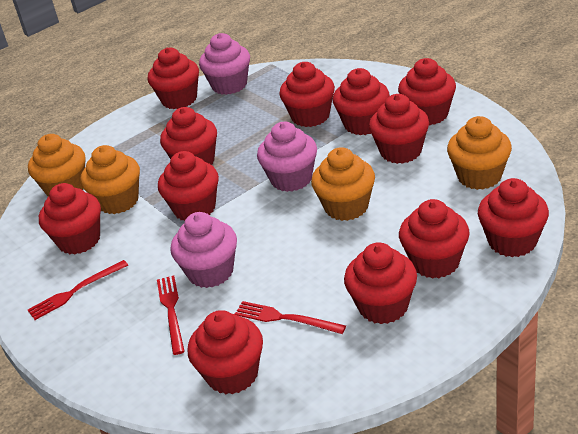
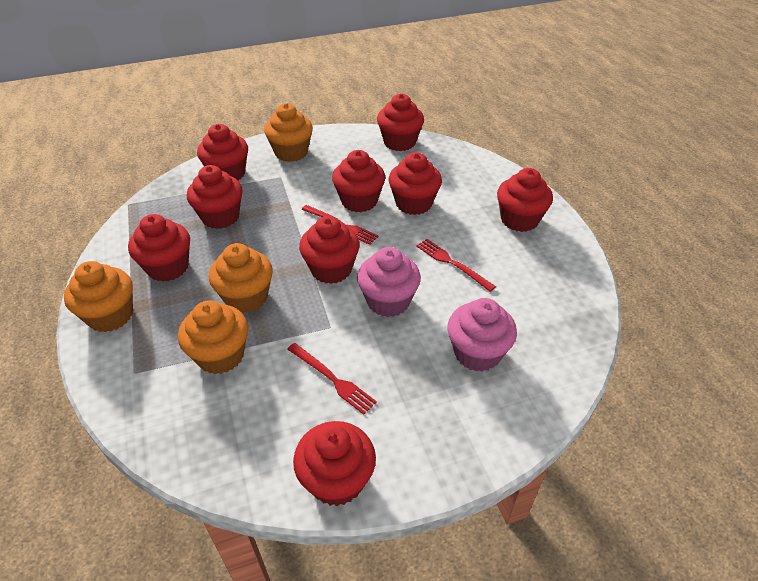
pink cupcake: [170,212,237,288] [199,33,250,95] [257,122,317,192] = 3 -> [357,247,421,317] [448,298,517,372] = 2
red cupcake: [39,183,101,254] [148,48,199,109] [158,151,219,221] [160,107,217,165] [188,310,263,394] [279,62,335,127] [333,68,390,135] [344,242,417,324] [369,94,429,164] [398,58,456,125] [399,199,470,279] [478,178,549,257] = 12 -> [128,214,190,282] [187,165,243,229] [197,124,248,180] [293,421,376,506] [299,216,360,284] [332,150,385,212] [377,94,424,151] [388,152,442,215] [497,168,553,232] = 9

